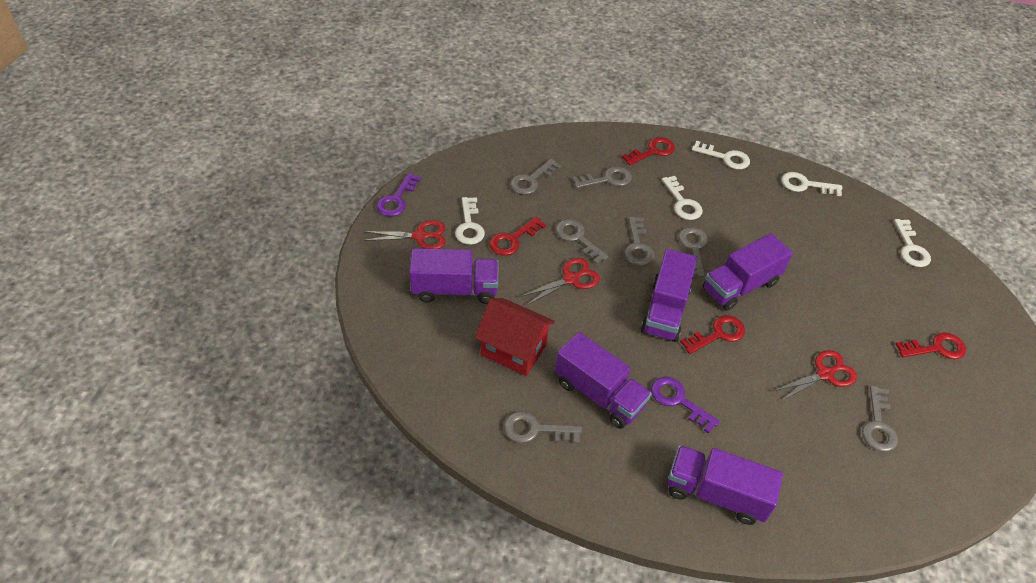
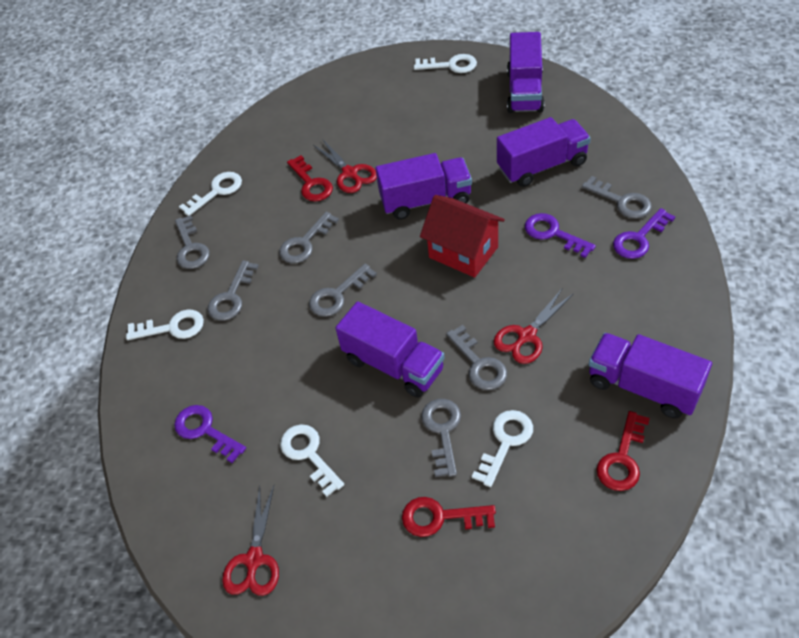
purple key: [376,173,421,217] [651,377,720,434] = 2 -> [174,405,246,463] [525,213,596,258] [613,208,675,259] = 3
red key: [489,217,546,256] [622,137,675,165] [680,315,745,354] [896,332,966,359] = 4 -> [287,155,333,201] [402,497,496,537] [597,411,650,491] = 3

